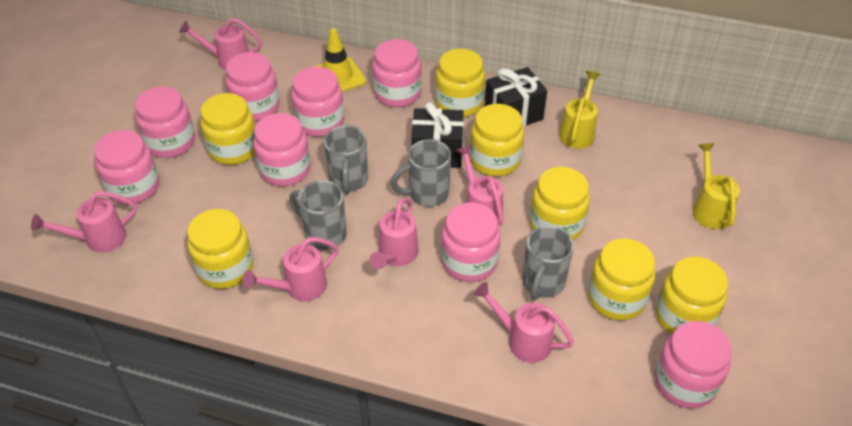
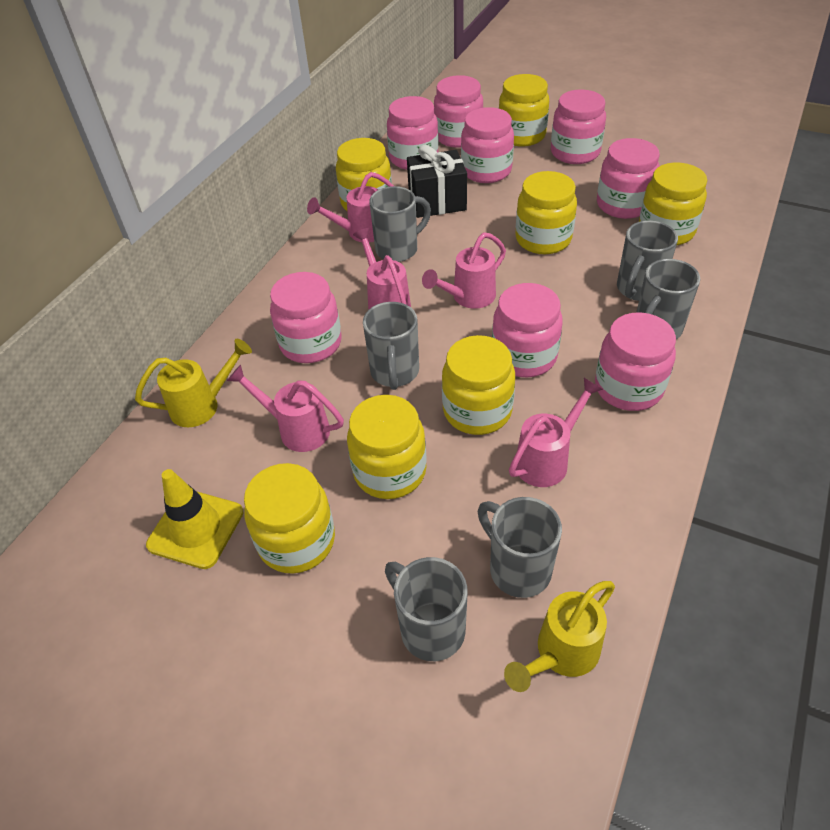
black gift: [411,102,464,168] [485,67,547,127] = 2 -> [407,145,467,218] = 1
grey mug: [289,180,347,250] [324,125,368,194] [391,139,451,207] [522,226,574,300] = 4 -> [363,302,419,390] [369,186,431,262] [385,557,468,661] [478,497,562,598] [617,220,678,301] [636,259,700,339] = 6
pink watering can: [31,191,137,252] [179,18,262,70] [242,237,339,301] [369,198,419,270] [456,145,504,225] [474,282,574,363] = 6 -> [227,365,344,452] [307,172,394,242] [353,228,411,310] [422,232,506,309] [509,378,603,487] = 5

